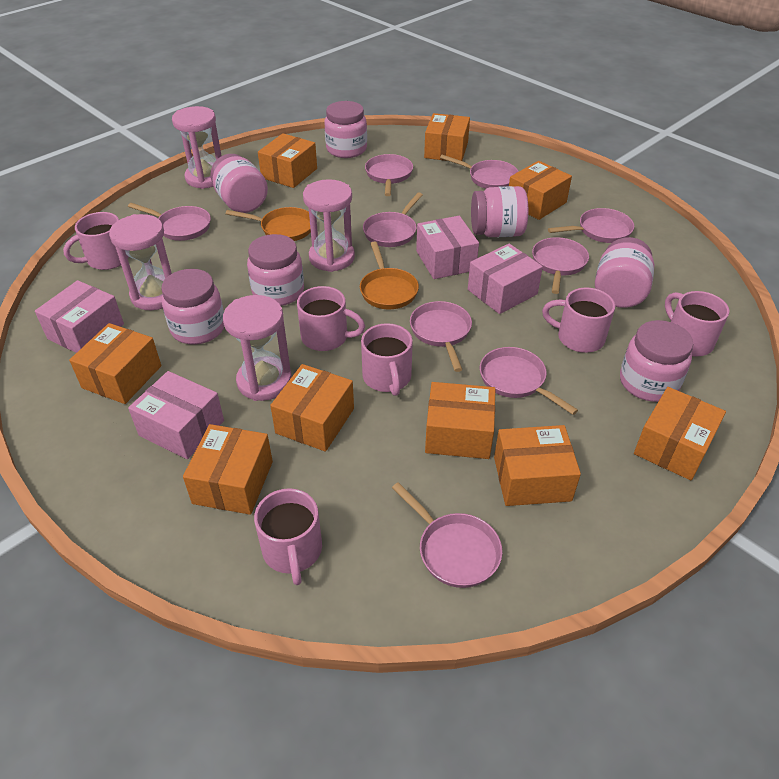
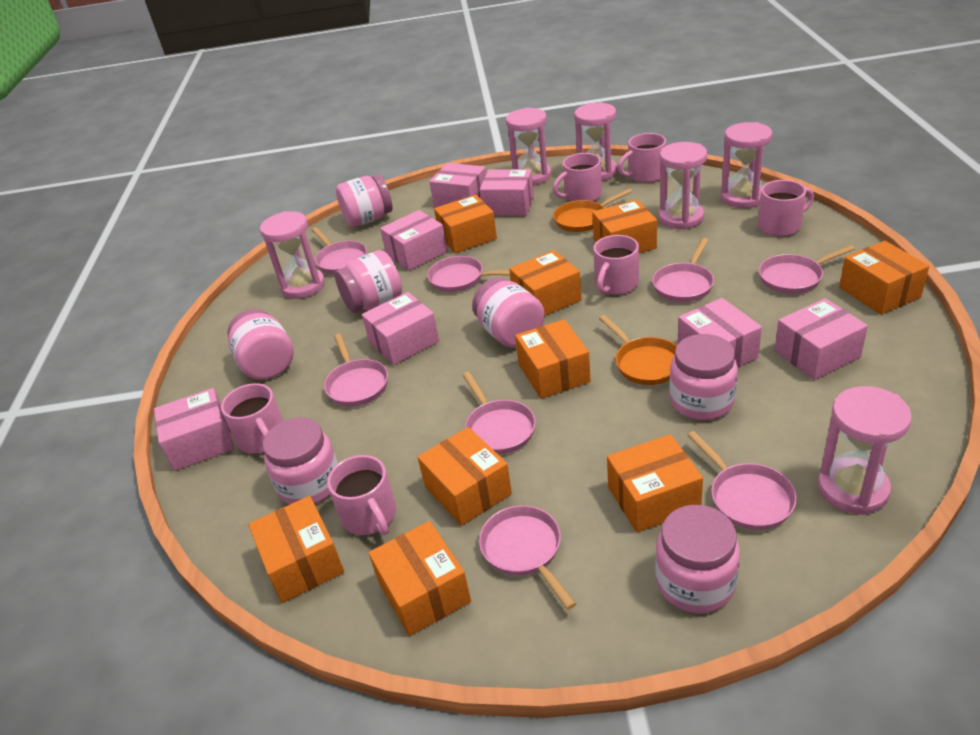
pink box: [35,280,124,353] [128,371,224,459] [416,216,479,279] [468,244,543,314] = 4 -> [154,388,234,471] [362,292,439,365] [380,210,448,271] [429,163,486,207] [480,169,534,216] [677,298,762,368] [775,298,868,380] = 7
pink hourglass: [109,214,172,310] [172,106,221,189] [223,295,292,401] [303,179,355,272] = 4 -> [260,211,325,299] [506,107,551,185] [574,102,617,181] [659,142,707,230] [721,122,772,208] [818,386,912,515] = 6
pink pan: [128,203,211,241] [363,192,423,247] [365,154,413,196] [392,482,502,588] [410,301,472,372] [440,155,519,189] [480,347,578,415] [532,237,589,294] [548,208,634,243] = 9 -> [312,227,367,274] [324,334,388,407] [427,256,510,292] [463,372,536,454] [479,505,576,610] [652,238,714,302] [687,431,797,530] [759,245,855,294] = 8

